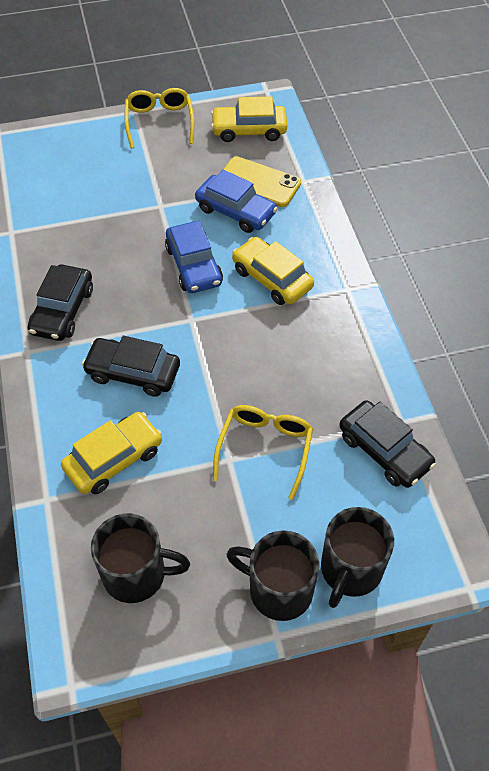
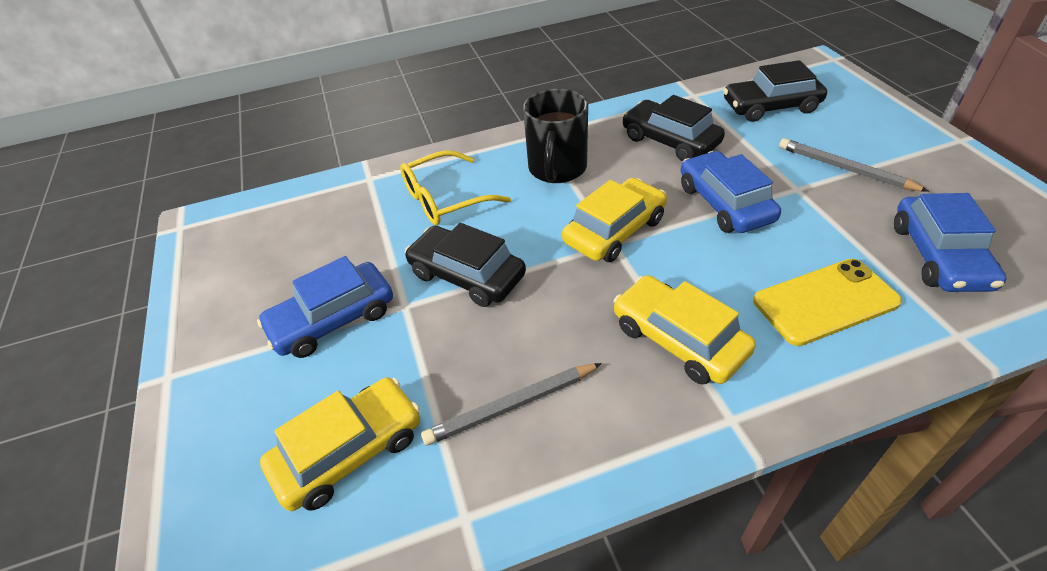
black mug: [91,513,190,603] [226,530,319,621] [321,507,394,608] = 3 -> [523,89,588,183] = 1
blue car: [165,221,223,293] [195,170,278,233] = 2 -> [257,256,393,358] [681,151,781,233] [894,193,1007,292] = 3
grey pencil: none = 0 -> [421,363,602,446] [779,138,929,192] = 2
yellow glasses: [124,88,194,149] [213,405,313,500] = 2 -> [400,150,511,225] = 1

